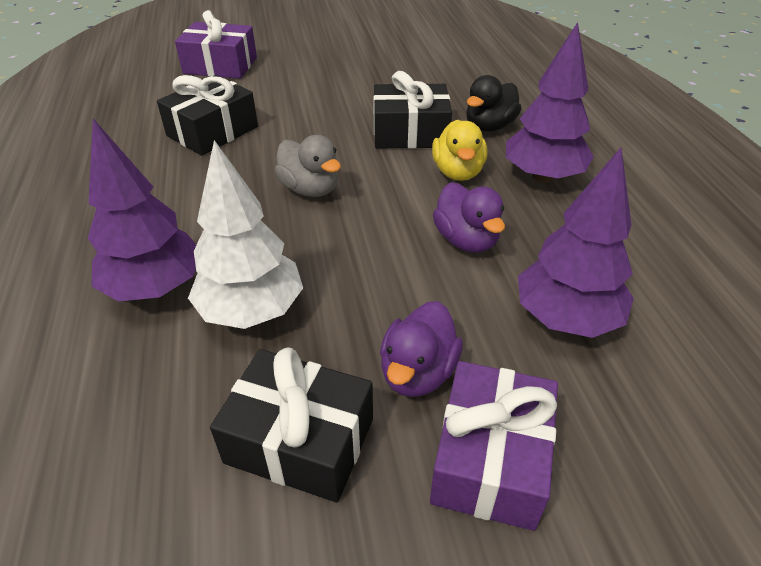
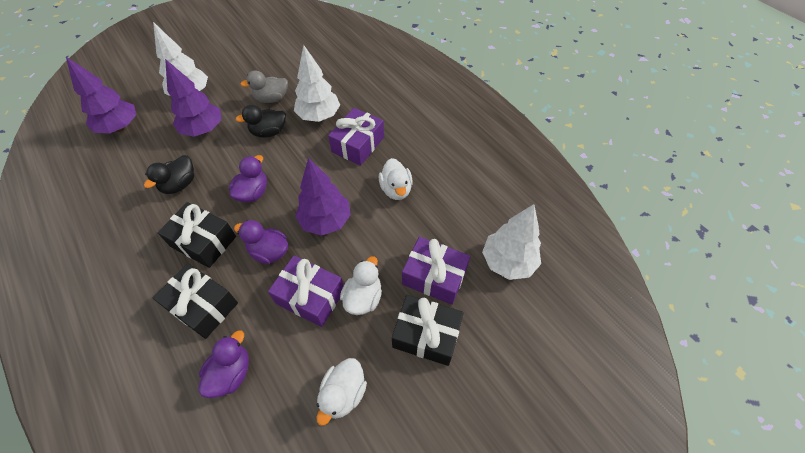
black duck: [466,75,521,132] = 1 -> [144,155,194,194] [235,105,286,138] = 2
purple duck: [380,301,463,397] [433,182,505,253] = 2 -> [199,330,249,398] [229,155,267,203] [234,220,288,264] = 3
purple gift: [175,10,257,79] [430,361,558,531] = 2 -> [268,255,344,327] [328,108,384,166] [402,237,470,305] = 3
white duck: none = 0 -> [316,358,367,426] [340,256,382,315] [379,158,413,200] = 3
white tree: [188,140,303,329] = 1 -> [153,22,208,96] [294,45,340,122] [482,204,541,280] = 3
yellow duck: [432,120,487,181] = 1 -> none = 0

